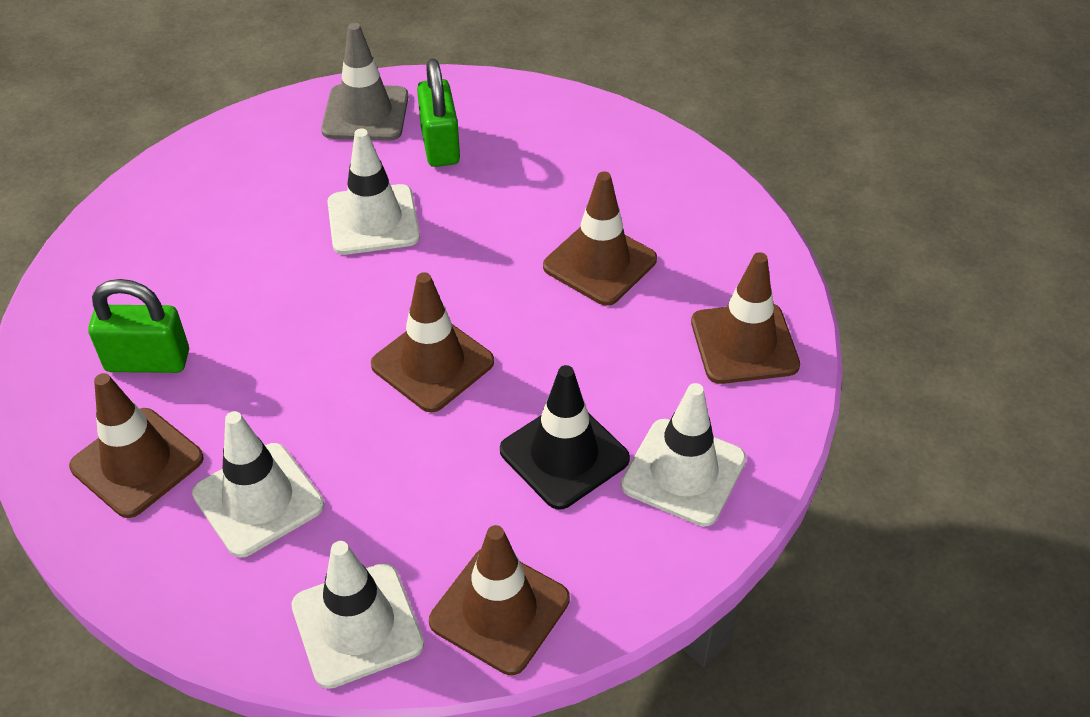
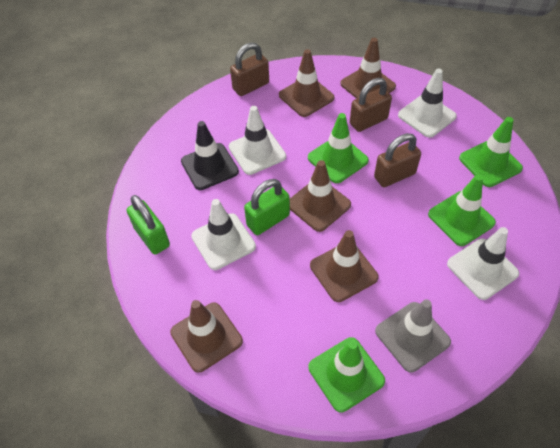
brown padlock: none = 0 -> [230,43,269,96] [350,78,392,132] [374,133,421,187] = 3
green traffic cone: none = 0 -> [308,113,369,183] [308,337,385,412] [428,174,496,246] [459,117,523,187] = 4

